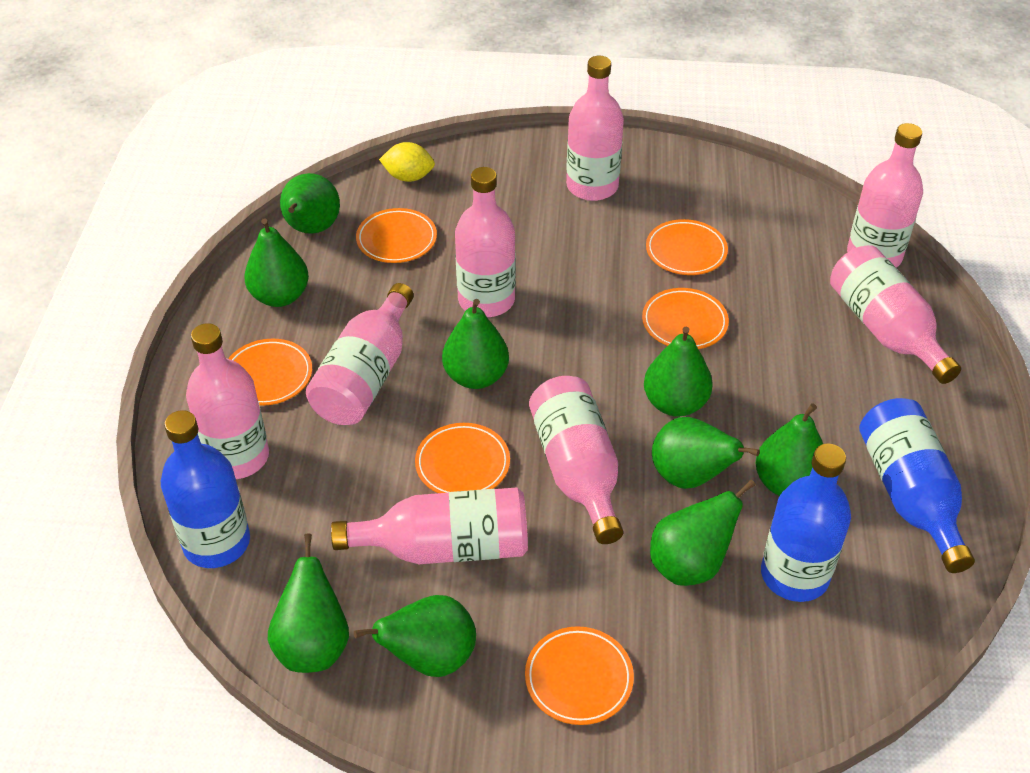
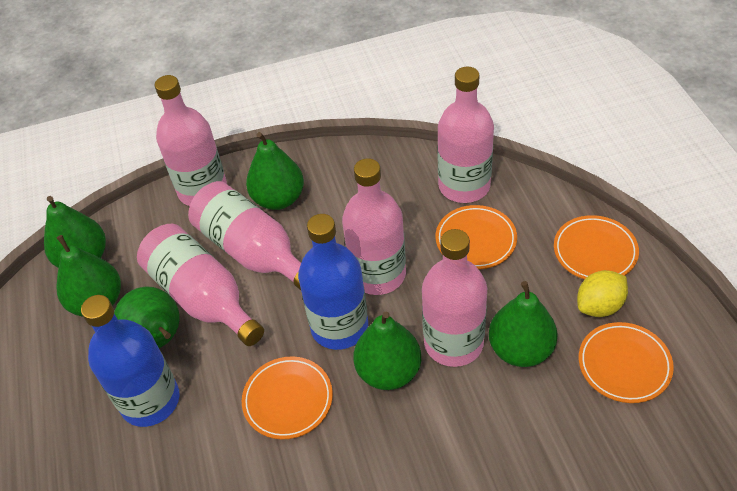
blue bottle: [161,410,250,568] [761,443,851,602] [859,398,975,573] = 3 -> [81,295,179,427] [298,214,368,350] = 2
green pear: [244,218,309,307] [268,534,349,673] [280,173,340,234] [354,595,476,677] [442,299,509,389] [644,326,713,417] [650,480,756,586] [652,417,760,489] [756,403,823,496] = 9 -> [44,196,106,268] [57,235,121,316] [114,287,179,348] [246,132,304,210] [353,311,421,390] [489,281,558,367] = 6
orange plate: [228,339,312,406] [356,208,437,263] [415,423,510,493] [525,626,634,725] [642,288,729,349] [646,219,728,275] = 6 -> [242,356,333,439] [435,205,517,269] [554,215,639,279] [579,322,674,403] = 4
pink bottle: [186,323,269,479] [306,283,414,425] [331,487,528,564] [455,167,516,317] [529,376,623,544] [566,56,624,201] [830,245,961,384] [847,123,923,268] = 8 -> [137,224,264,346] [155,75,227,206] [188,181,301,290] [342,158,406,295] [422,229,487,367] [437,67,494,203] = 6

